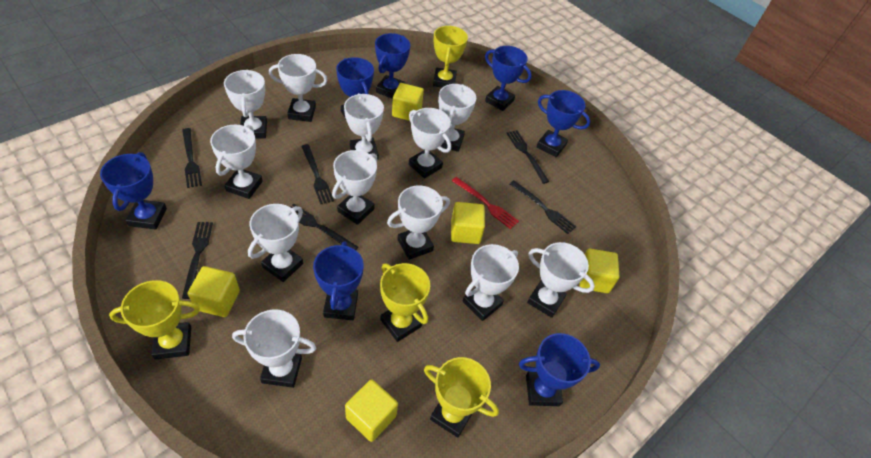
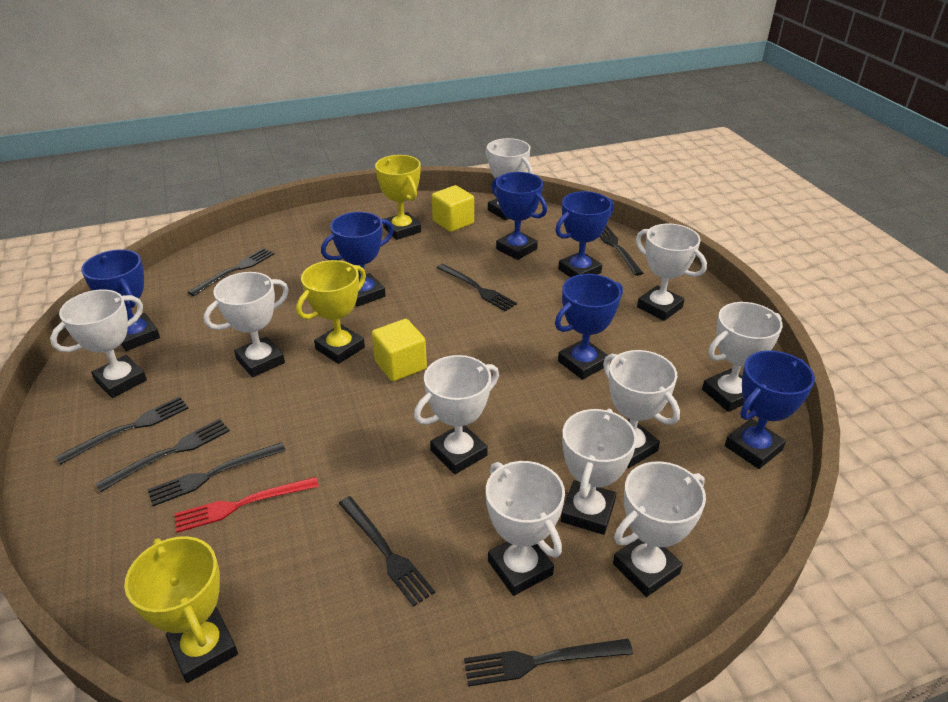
black fork: [182,128,202,188] [182,222,213,299] [290,204,358,250] [301,144,334,204] [507,130,550,184] [510,180,576,234] = 6 -> [56,397,189,465] [96,419,230,492] [147,442,286,506] [188,248,274,296] [339,496,435,607] [437,264,517,312] [464,638,633,687] [600,225,644,276] = 8
blue trophy: [100,152,167,230] [313,241,364,320] [336,57,374,119] [375,33,410,99] [485,46,532,111] [519,333,600,406] [536,90,590,157] = 7 -> [81,249,160,351] [321,212,394,307] [492,172,547,260] [555,191,614,278] [555,274,623,380] [725,350,815,469] = 6
white trophy: [210,125,263,199] [224,69,267,139] [232,309,316,388] [248,204,303,282] [269,54,328,122] [332,150,377,225] [344,93,384,160] [387,185,450,260] [409,108,451,178] [438,84,476,152] [463,244,519,321] [527,242,595,318] = 12 -> [50,290,147,398] [204,272,289,377] [414,355,499,474] [485,138,532,221] [486,461,565,596] [561,409,637,535] [603,350,680,468] [613,461,706,597] [636,224,707,321] [702,302,783,412] = 10
yellow cube: [188,266,240,317] [345,379,398,442] [392,83,424,121] [451,202,485,244] [579,249,620,293] = 5 -> [372,319,427,381] [432,185,474,232] = 2
yellow trophy: [109,280,200,360] [380,263,430,342] [424,357,499,438] [433,26,468,88] = 4 -> [124,536,238,683] [296,260,366,364] [375,155,421,240] = 3

